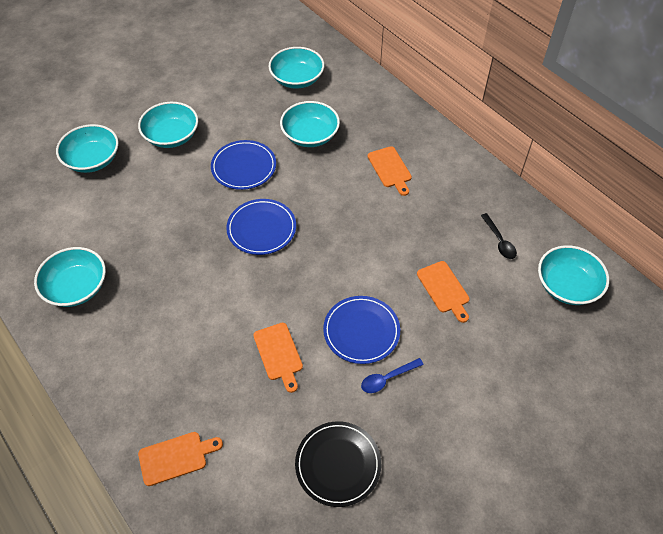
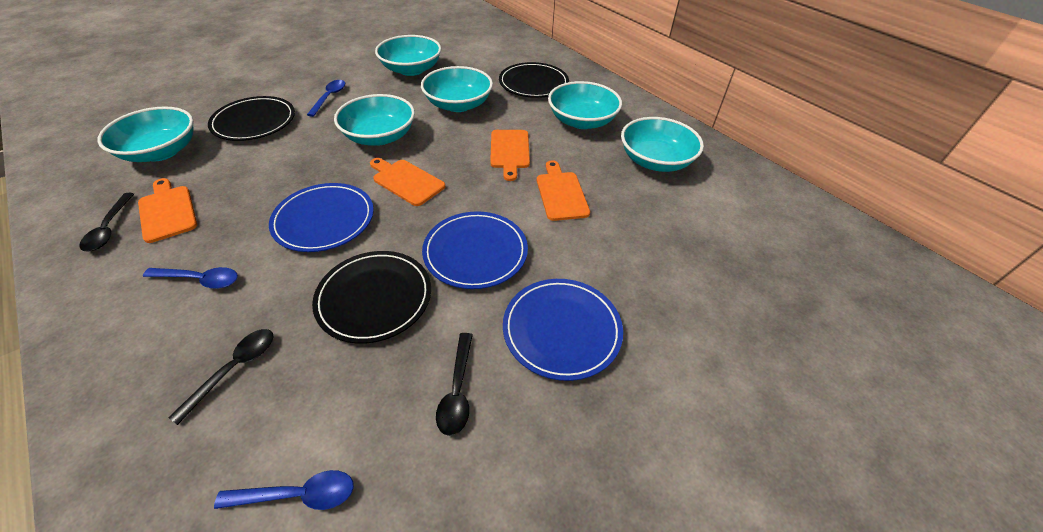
black plate: [295,421,381,507] = 1 -> [208,96,295,141] [312,251,431,343] [499,62,569,98] = 3
black spoon: [481,213,517,259] = 1 -> [79,193,134,251] [168,329,273,425] [436,333,473,436] = 3
blue spoon: [361,358,424,393] = 1 -> [143,267,238,289] [214,470,354,510] [307,80,345,117] = 3

